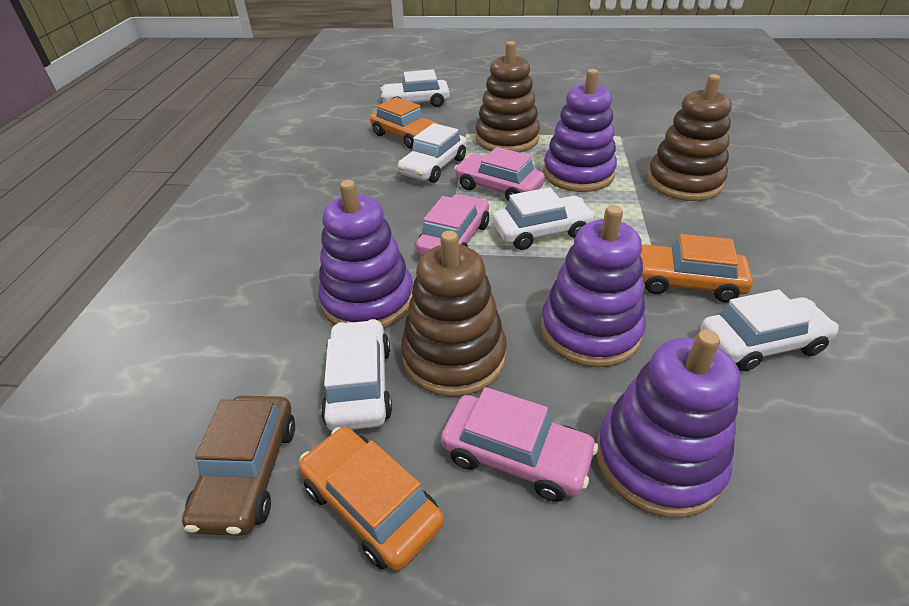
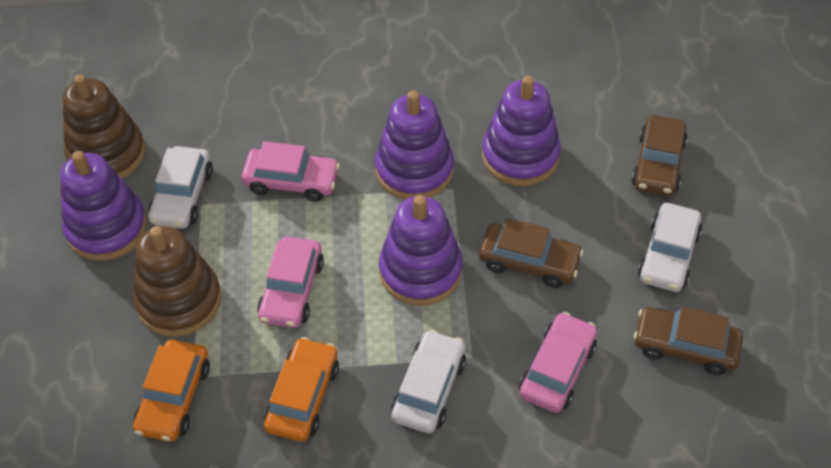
brown car: [182,396,295,536] = 1 -> [479,218,583,288] [632,115,688,196] [634,306,743,375] = 3
brown stacking toy: [401,231,507,397] [476,41,540,152] [647,74,732,201] = 3 -> [63,74,146,179] [134,226,222,337] = 2
orange car: [299,427,444,571] [370,97,438,149] [640,234,753,302] = 3 -> [133,340,210,442] [264,337,339,442] = 2
white car: [321,319,392,431] [380,70,450,107] [398,123,467,183] [493,187,596,250] [700,290,839,371] = 5 -> [148,146,213,229] [391,330,466,433] [638,203,702,292] = 3

